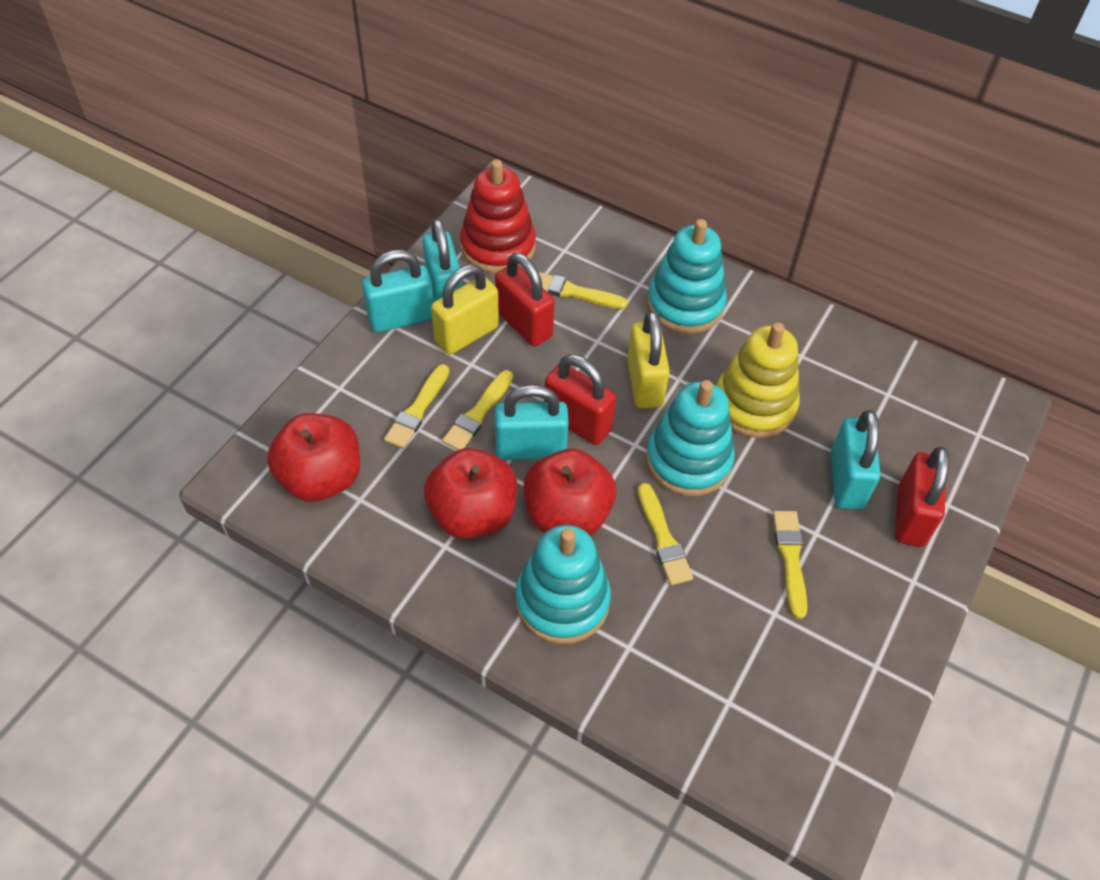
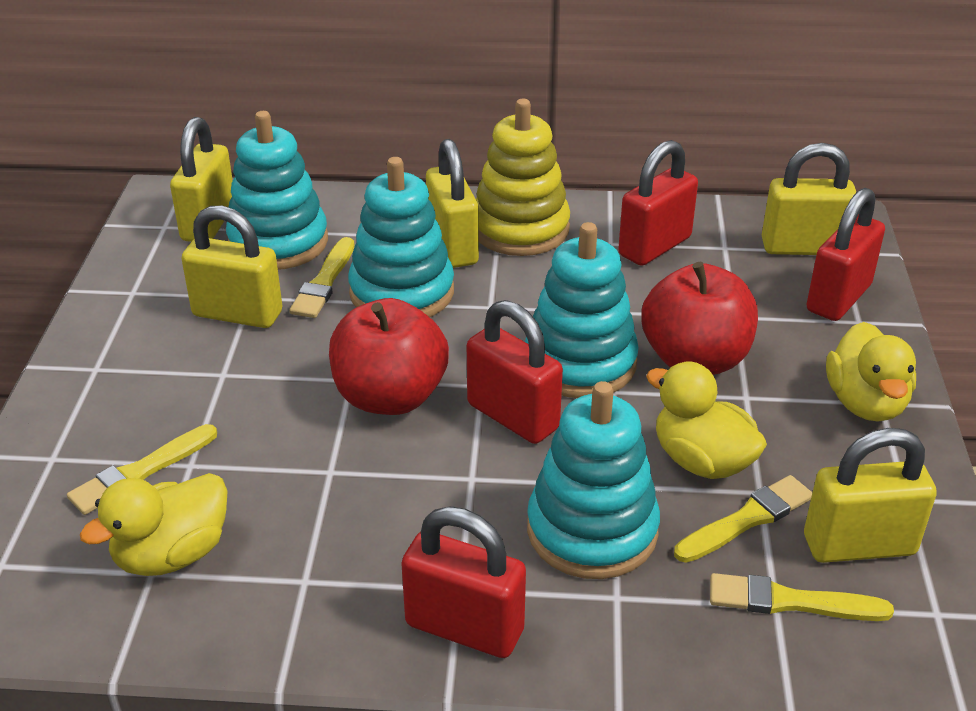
red apple: [267,413,360,502] [424,448,517,539] [524,449,616,536] = 3 -> [329,298,449,415] [641,262,758,375] = 2
red padlock: [495,253,555,347] [544,354,616,445] [895,447,949,547] = 3 -> [401,506,526,658] [467,300,563,444] [618,140,698,266] [806,188,885,321] = 4
red stacking toy: [460,159,536,274] = 1 -> none = 0
turquoise padlock: [362,250,434,333] [423,219,462,302] [495,385,569,460] [830,410,880,510] = 4 -> none = 0
turquoise stacking toy: [515,525,611,644] [646,380,735,496] [647,219,727,334] = 3 -> [226,111,328,270] [348,157,454,317] [525,222,639,398] [527,381,660,579] = 4
yellow brush: [384,364,449,449] [442,370,513,450] [539,272,628,309] [638,483,693,585] [773,511,807,619] = 5 -> [67,424,217,515] [289,237,355,318] [674,475,812,563] [710,573,894,621] = 4
yellow duck: none = 0 -> [80,473,228,576] [646,362,767,479] [826,322,916,422] = 3
yellow padlock: [431,265,499,355] [627,311,670,409] = 2 -> [170,117,233,242] [182,206,282,328] [426,139,479,268] [762,143,856,255] [804,428,937,563] = 5

